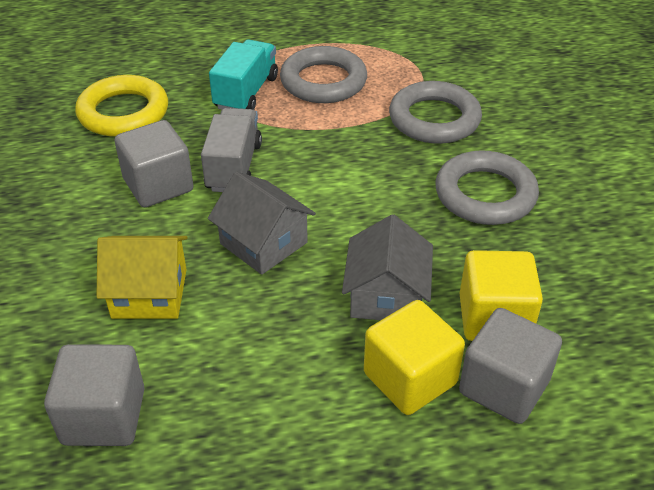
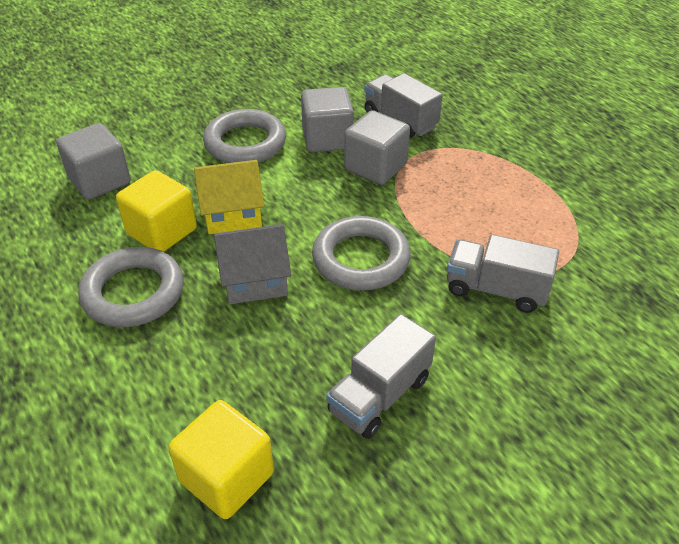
grey house: [208,172,316,275] [342,214,433,320] = 2 -> [214,224,291,304] = 1
grey truck: [201,108,262,192] = 1 -> [326,314,436,439] [364,73,443,138] [447,234,559,313] = 3
turquoise truck: [209,39,278,110] = 1 -> none = 0
yellow ring: [75,75,168,137] = 1 -> none = 0

